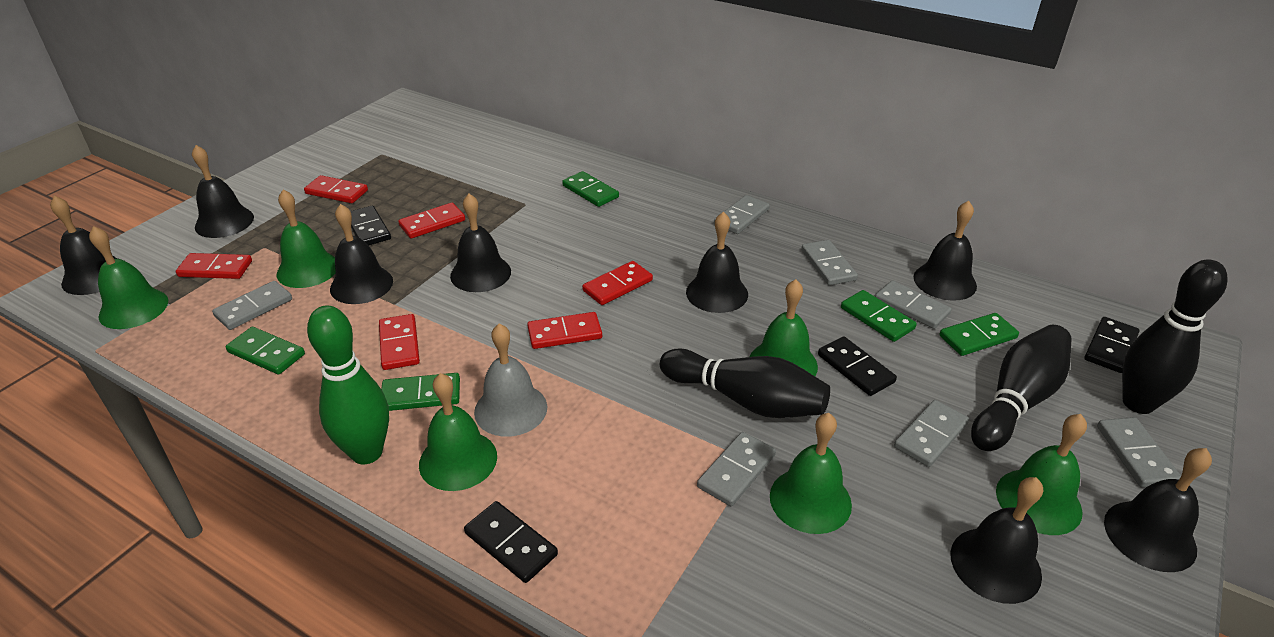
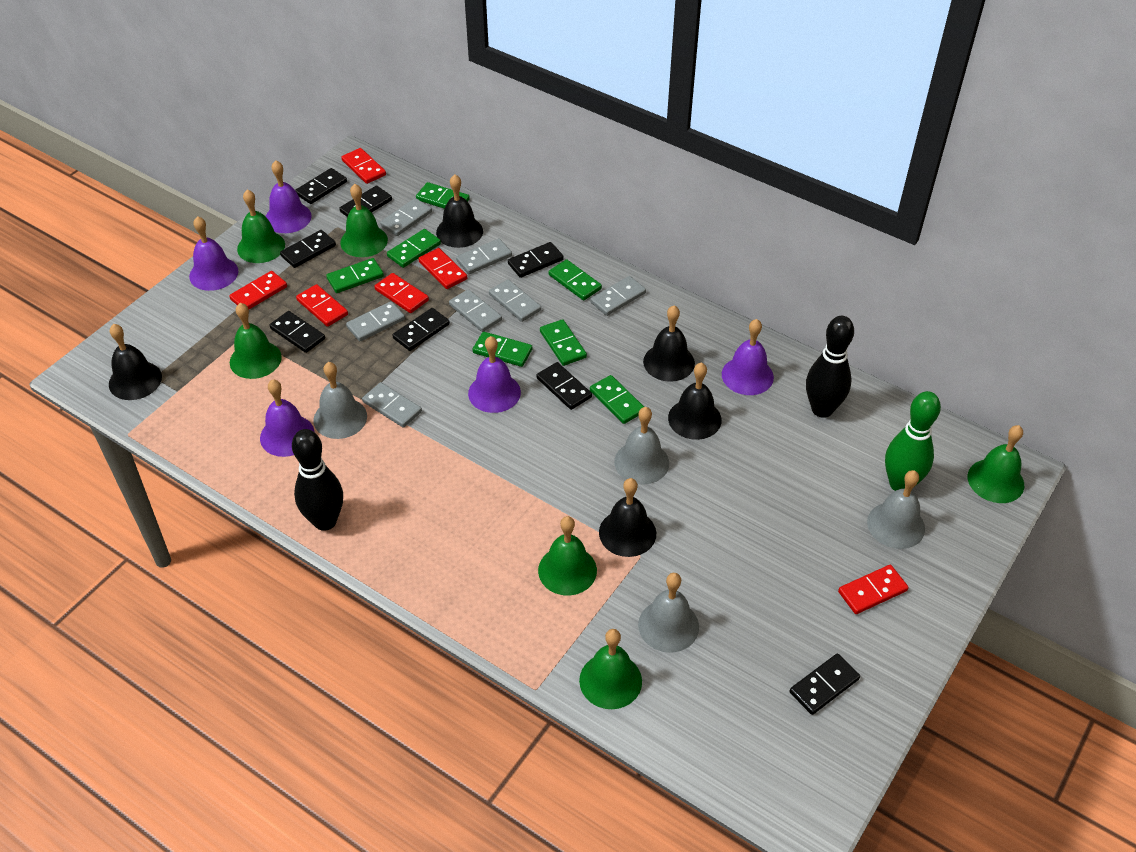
black bell: [50,196,118,295] [192,145,254,238] [330,204,393,304] [450,194,511,292] [686,212,748,313] [914,201,977,301] [950,477,1043,604] [1104,448,1212,572] = 8 -> [109,324,162,400] [436,175,483,248] [599,478,656,557] [643,306,695,382] [668,363,722,440] = 5
black bowling pin: [660,348,830,418] [971,325,1072,451] [1122,259,1228,414] = 3 -> [292,429,343,531] [806,316,854,418] = 2
black domino: [351,206,391,246] [464,501,558,583] [818,336,897,396] [1084,317,1140,373] = 4 -> [269,311,325,353] [280,230,336,268] [295,168,347,204] [339,186,392,217] [392,308,450,351] [508,242,564,278] [537,362,592,410] [789,653,860,715] = 8
green domino: [226,327,305,375] [381,373,460,411] [562,171,619,207] [841,290,917,342] [939,313,1019,356] = 5 -> [326,258,384,293] [387,229,441,268] [416,182,470,209] [472,332,532,367] [540,319,587,366] [549,259,602,300] [590,375,644,424] = 7
grey bell: [474,323,547,437] = 1 -> [313,362,367,439] [614,407,669,485] [638,573,699,653] [867,470,925,549] = 4
purple bell: none = 0 -> [189,216,239,291] [260,379,314,457] [265,160,312,233] [468,336,521,413] [722,319,774,395] = 5

